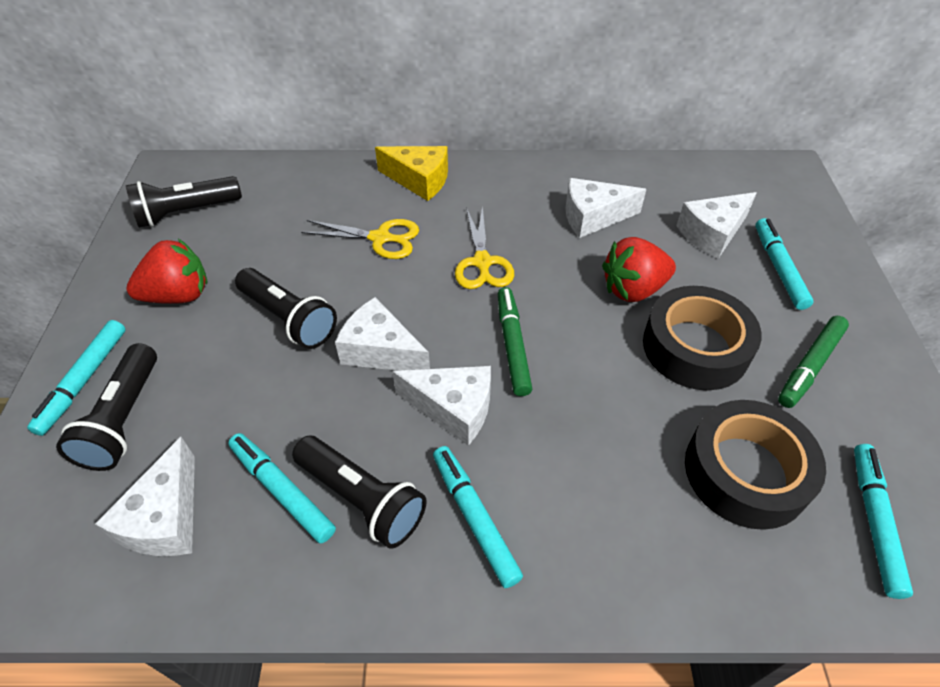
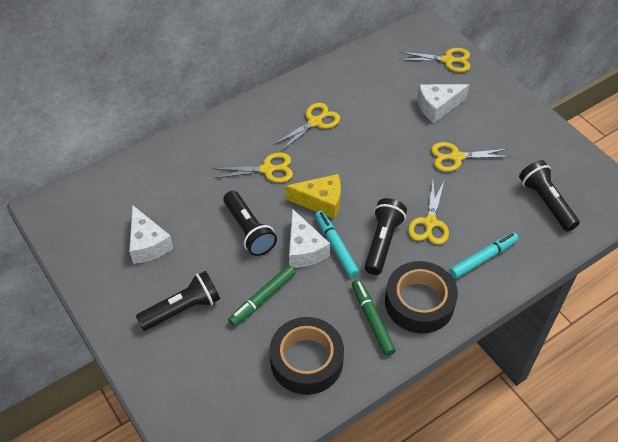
red strawberry: [126,239,207,304] [602,237,676,302] = 2 -> none = 0
turquoise marker: [27,320,126,436] [228,433,336,543] [433,446,523,588] [755,218,814,310] [854,444,913,599] = 5 -> [315,210,359,277] [449,232,519,279] = 2
white cheese: [95,437,195,556] [335,297,430,371] [392,366,491,446] [565,178,646,238] [676,192,757,259] = 5 -> [129,205,173,264] [289,209,330,268] [417,84,469,123] = 3
yellow scissors: [301,219,419,259] [455,206,514,289] = 2 -> [213,153,293,183] [273,103,340,151] [399,48,470,72] [408,181,449,245] [431,142,511,172] = 5

